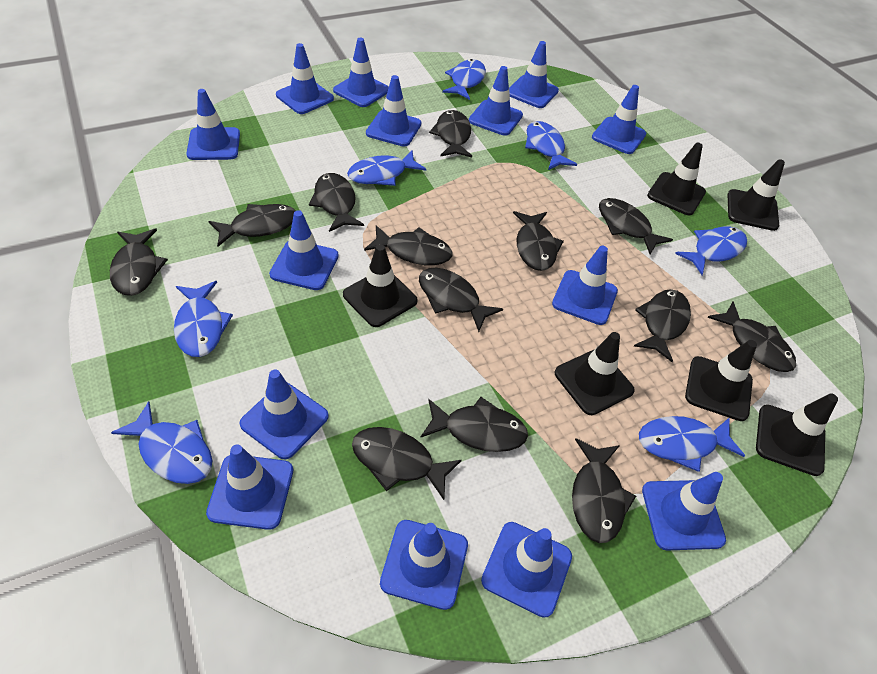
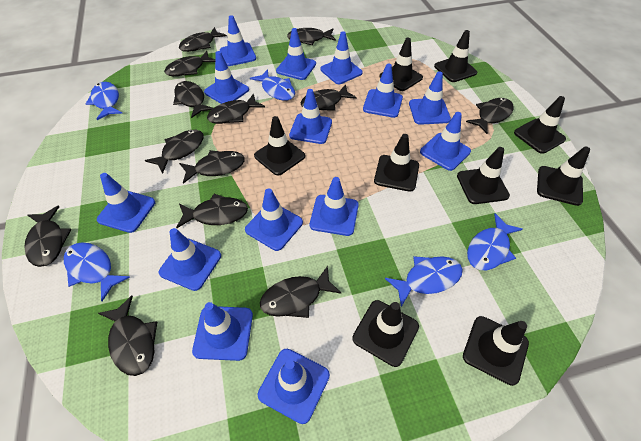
black traffic cone: [343,244,417,327] [555,332,635,415] [647,143,706,215] [685,340,757,421] [727,159,785,231] [756,394,838,476] = 6 -> [254,116,305,175] [352,300,419,367] [374,134,419,192] [379,38,423,91] [434,30,477,82] [457,147,510,204] [463,316,529,386] [514,96,566,154] [537,146,590,206] = 9
blue fish: [111,401,213,484] [174,281,233,357] [347,150,426,186] [442,59,486,100] [525,121,577,170] [639,416,745,472] [675,227,747,275] = 7 -> [64,242,130,301] [86,82,123,120] [250,69,295,101] [385,256,463,307] [467,213,523,270] = 5

